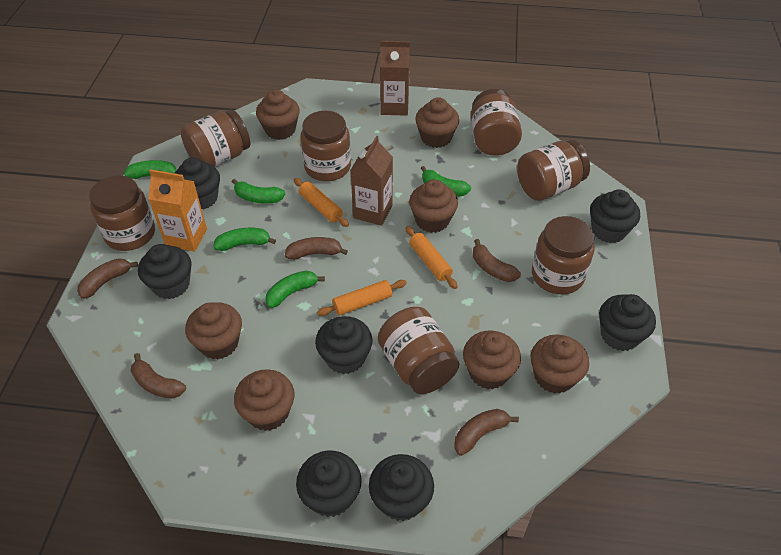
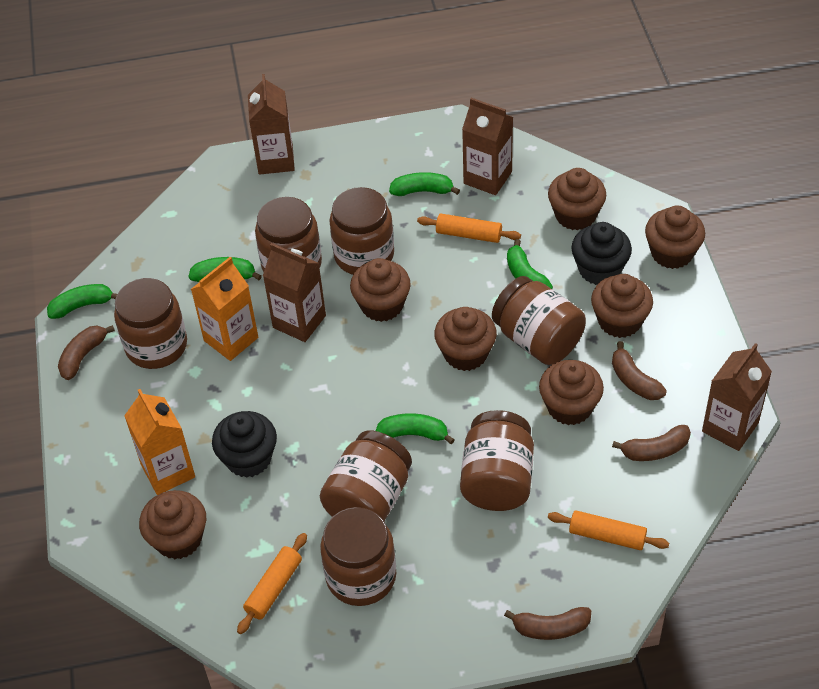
black cupcake: [138,244,192,299] [175,158,220,210] [296,451,362,517] [315,316,372,374] [369,454,434,521] [590,189,640,243] [599,294,656,351] = 7 -> [212,411,277,478] [571,222,632,285] = 2
brown banana: [77,258,138,299] [131,353,186,399] [285,237,348,260] [454,409,519,456] [473,239,521,282] = 5 -> [58,325,115,380] [504,607,591,640] [612,341,667,400] [612,425,691,461] = 4
brown carton: [350,136,393,226] [380,41,410,116] = 2 -> [248,74,295,175] [263,243,326,342] [462,98,513,195] [702,343,772,451] = 4
orange carton: [148,169,207,252] = 1 -> [124,389,195,495] [191,257,258,361] = 2

